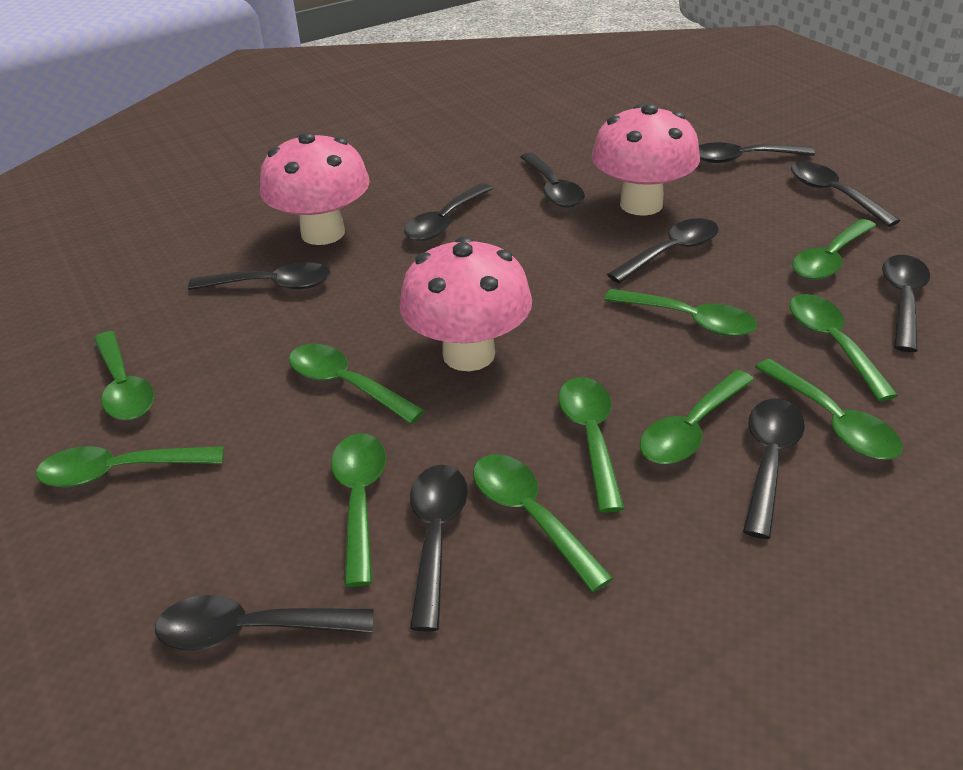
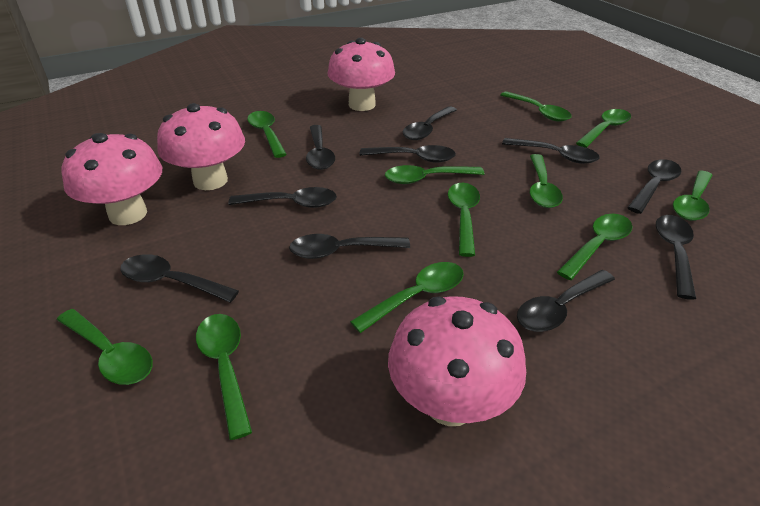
pink mushroom: [260,132,370,245] [399,236,532,371] [592,104,700,216] = 3 -> [61,133,162,225] [157,103,245,190] [328,38,395,111] [388,296,526,426] = 4

